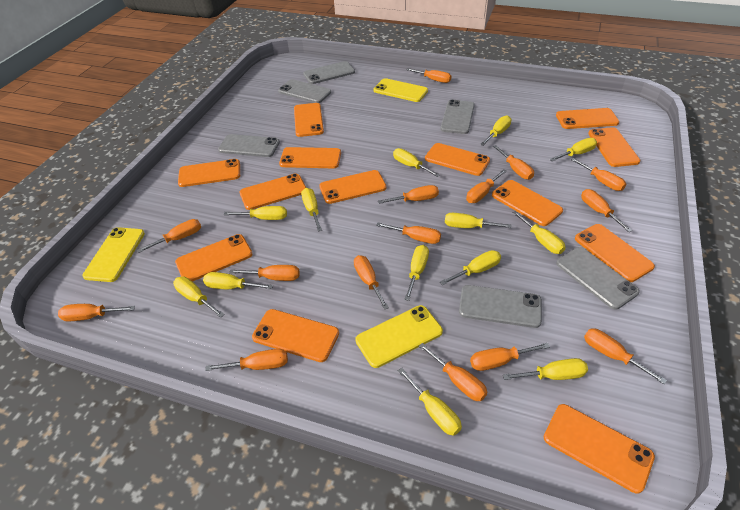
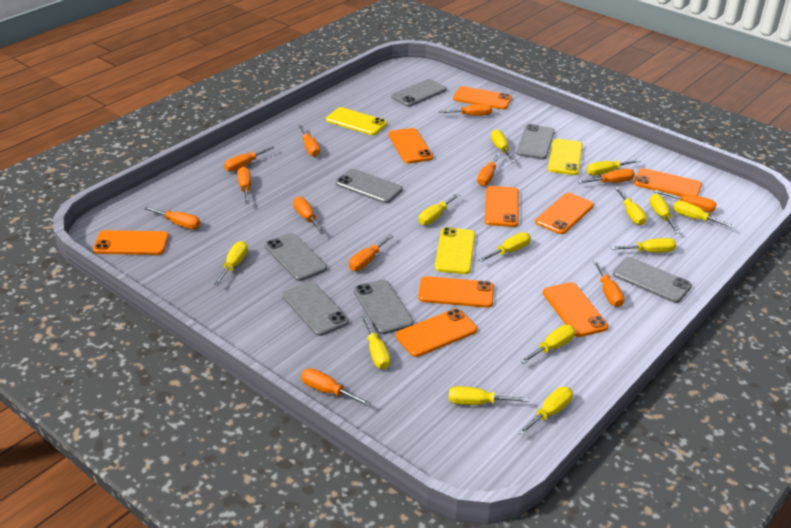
grey phone: [218,134,280,157] [278,79,331,103] [303,61,355,84] [441,100,475,134] [459,285,542,328] [556,247,640,310] = 6 -> [265,233,327,281] [282,281,349,336] [335,169,403,203] [354,279,414,334] [391,79,447,107] [517,124,555,159] [613,257,692,303] = 7
orange phone: [175,234,252,282] [178,159,240,187] [240,174,306,210] [252,309,339,362] [279,147,341,168] [294,103,324,137] [319,170,387,204] [425,143,490,176] [492,180,563,226] [544,404,655,494] [556,108,619,129] [575,224,655,282] [588,127,641,167] = 13 -> [93,230,169,255] [388,128,433,163] [396,309,478,357] [418,276,494,308] [453,86,512,110] [485,186,519,227] [535,193,594,234] [543,282,608,337] [634,168,702,197] = 9
orange screwdriver: [58,304,135,321] [137,219,201,253] [205,349,288,371] [229,265,300,281] [354,255,389,310] [376,222,441,244] [378,185,439,204] [407,68,451,83] [419,343,487,401] [466,169,507,203] [470,343,550,371] [493,145,534,180] [571,158,626,191] [581,189,632,232] [584,329,667,384] = 15 -> [144,206,200,229] [224,146,275,172] [237,167,251,204] [293,197,325,234] [298,125,320,157] [301,368,371,406] [349,234,394,271] [439,104,492,116] [477,153,501,186] [578,169,635,183] [593,260,624,307] [654,190,717,212] = 12

